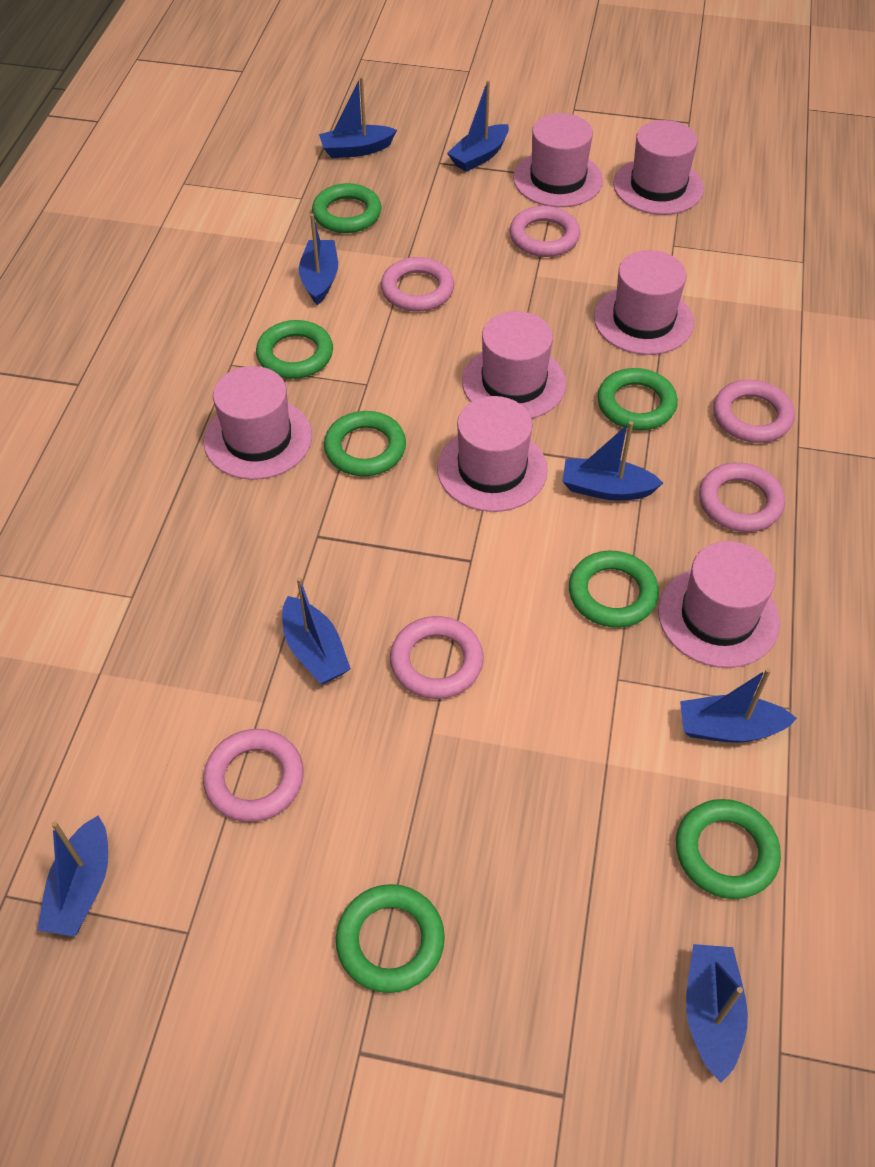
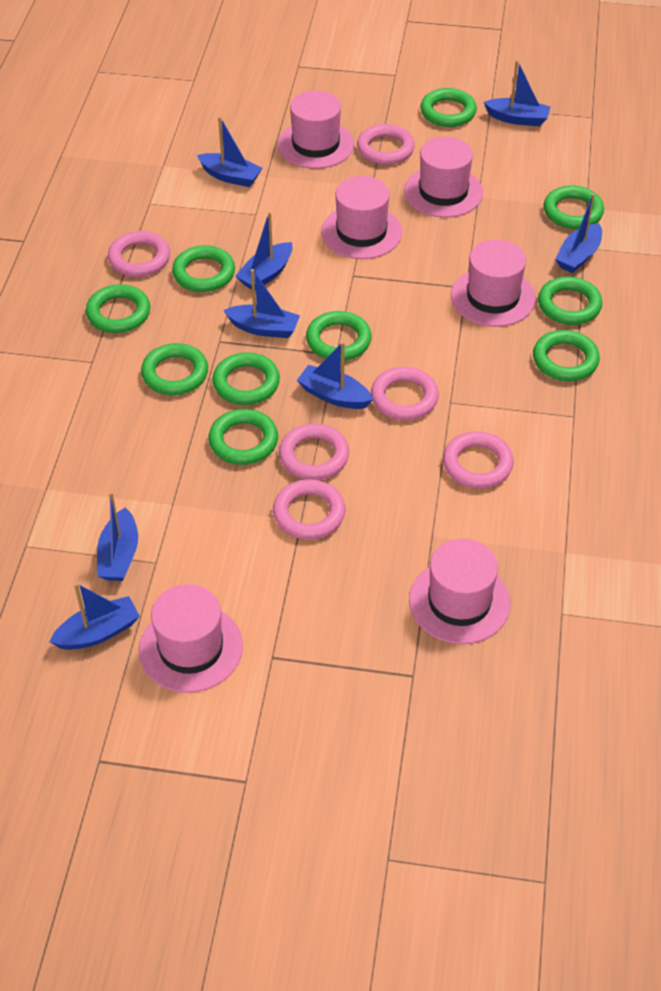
green ring: [256,320,333,379] [312,183,381,233] [324,411,406,476] [336,884,445,993] [569,551,659,628] [598,368,678,430] [676,799,781,899] = 7 -> [86,284,151,333] [141,343,208,395] [172,245,235,292] [208,409,278,465] [212,352,280,405] [306,311,372,361] [420,88,477,127] [533,330,600,381] [538,277,603,325] [544,185,604,229] = 10
pink hat: [204,366,312,480] [437,396,548,512] [462,311,566,419] [513,113,603,207] [594,250,694,355] [613,120,704,215] [658,541,780,668] = 7 -> [139,584,243,693] [278,90,354,169] [321,176,402,259] [404,137,483,218] [409,539,510,644] [451,240,536,327] = 6

